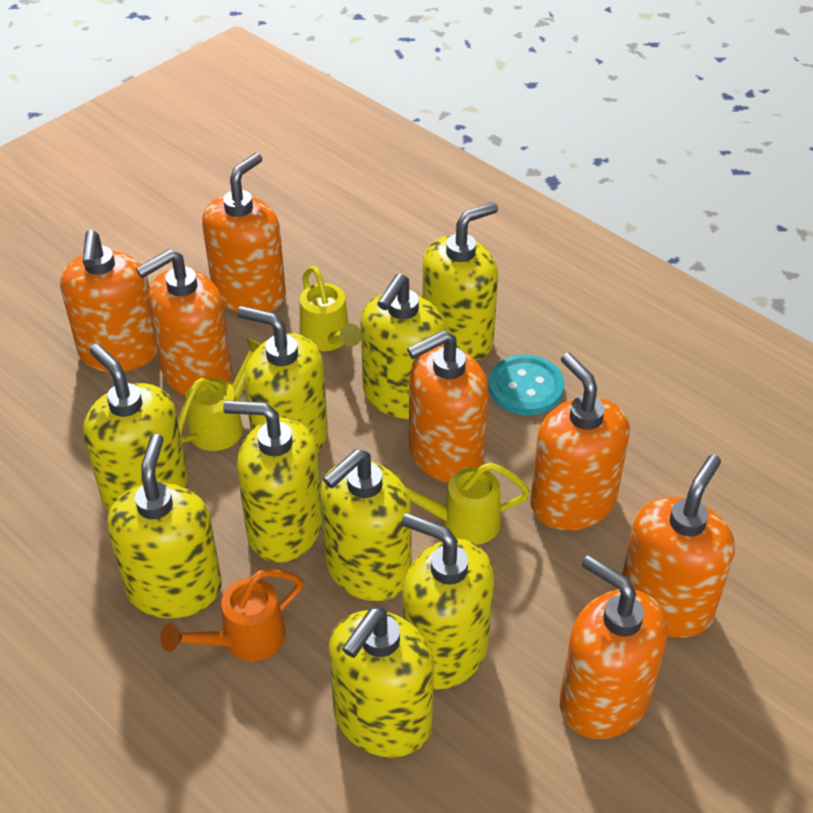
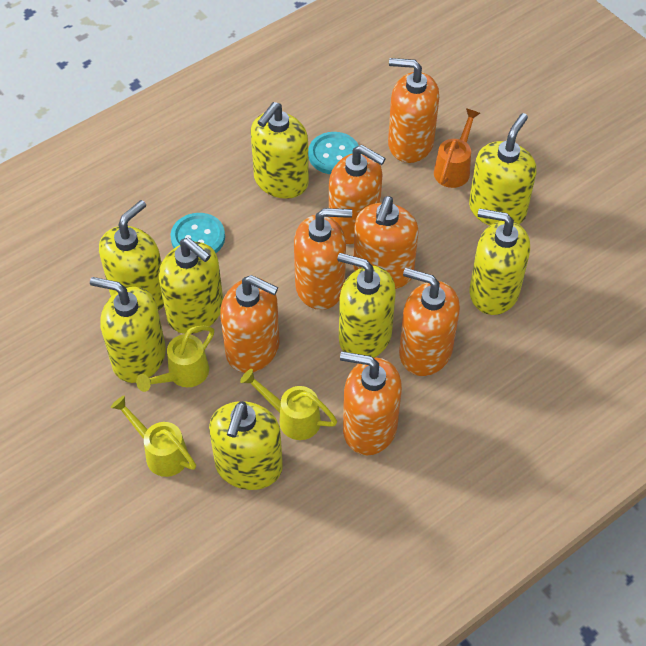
turquoise button: [488,355,564,415] = 1 -> [171,213,225,253] [308,132,359,174] = 2
yellow soap dispenser: [83,344,188,511] [107,433,222,618] [223,400,322,563] [237,306,328,453] [320,449,412,601] [328,607,434,758] [361,274,446,419] [401,513,494,690] [422,202,498,361] = 9 -> [90,277,166,383] [99,200,164,311] [159,238,223,334] [209,401,283,490] [251,102,309,199] [337,253,396,358] [469,113,536,226] [470,208,530,315] = 8

